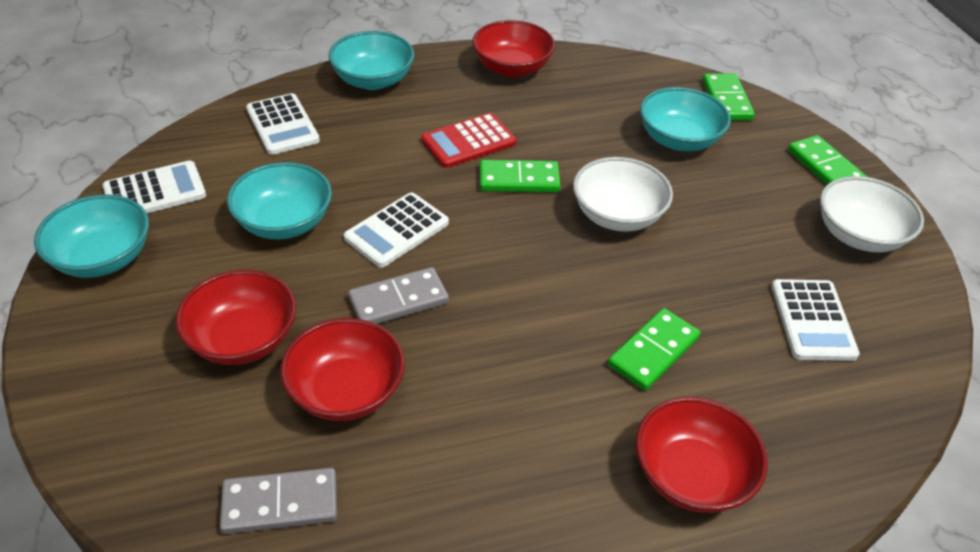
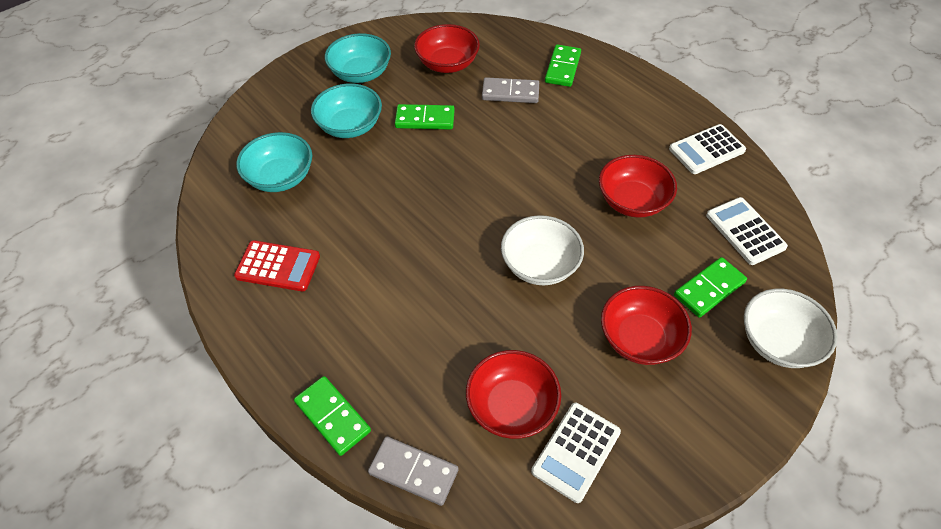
turquoise bowl: [34,194,149,278] [227,162,332,239] [328,31,414,90] [640,87,731,151] = 4 -> [236,132,312,192] [311,83,382,138] [325,33,391,83] = 3
white calculator: [103,161,206,213] [246,93,320,155] [344,193,449,268] [771,279,860,361] = 4 -> [531,403,621,503] [669,124,746,174] [706,197,788,265] = 3

